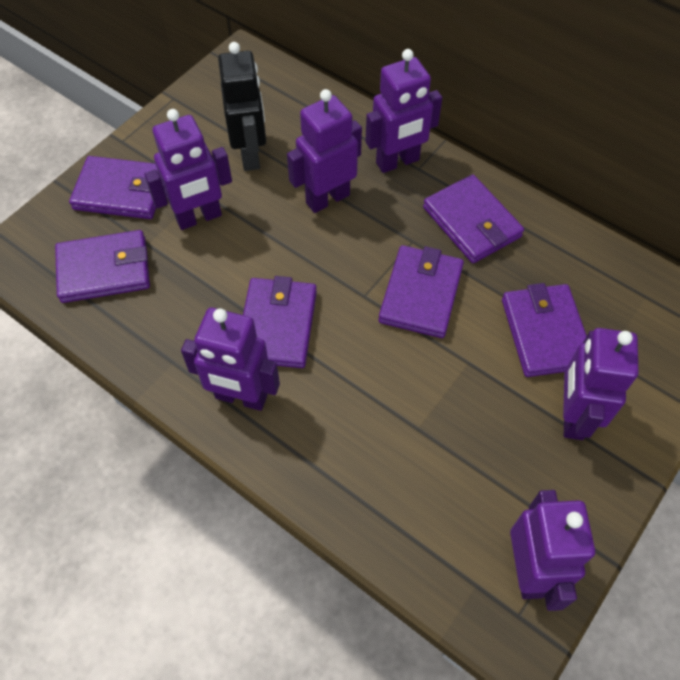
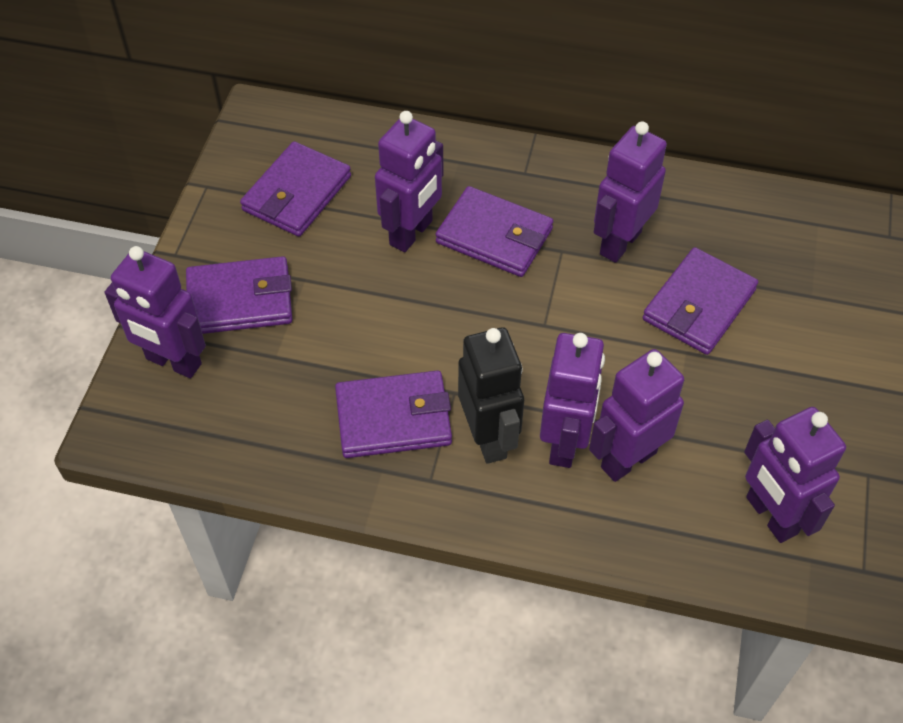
purple wallet: [55,230,150,303] [69,156,158,219] [243,276,317,368] [379,245,464,338] [423,174,524,263] [502,283,587,377] = 6 -> [186,256,292,334] [240,141,351,237] [335,370,452,458] [436,186,553,277] [643,247,758,355] = 5

